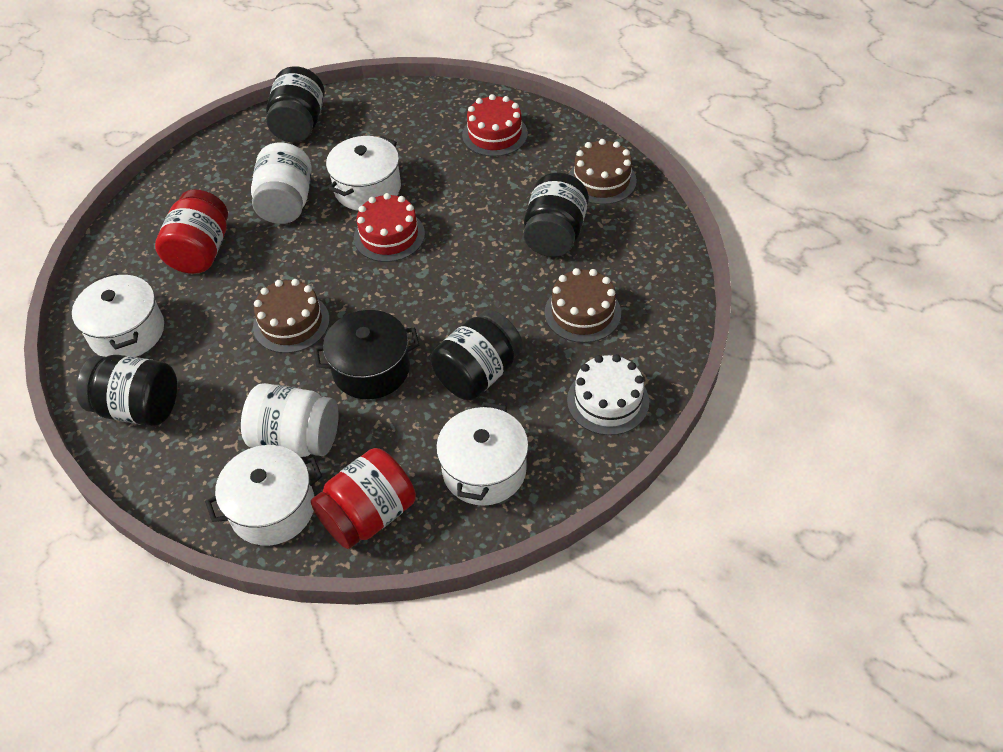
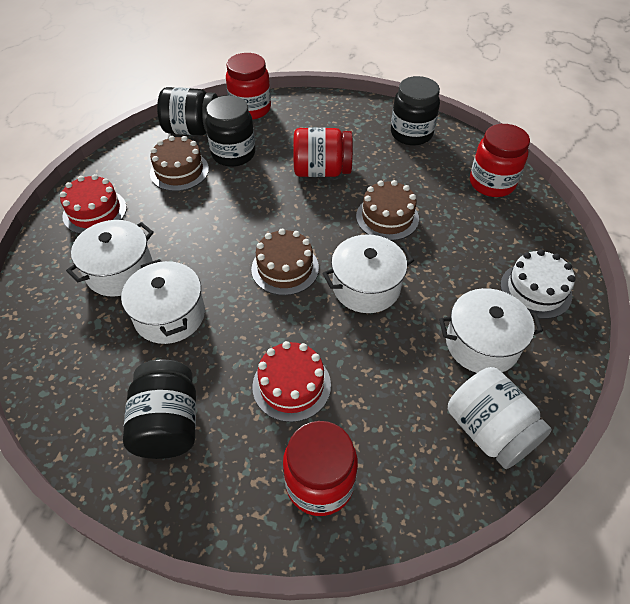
black pot: [313,310,419,399] = 1 -> none = 0
red jar: [155,190,228,274] [311,448,416,549] = 2 -> [226,53,271,120] [283,421,358,516] [293,128,353,177] [470,124,530,197] = 4
white jar: [241,383,338,457] [251,142,312,224] = 2 -> [448,367,552,469] = 1

